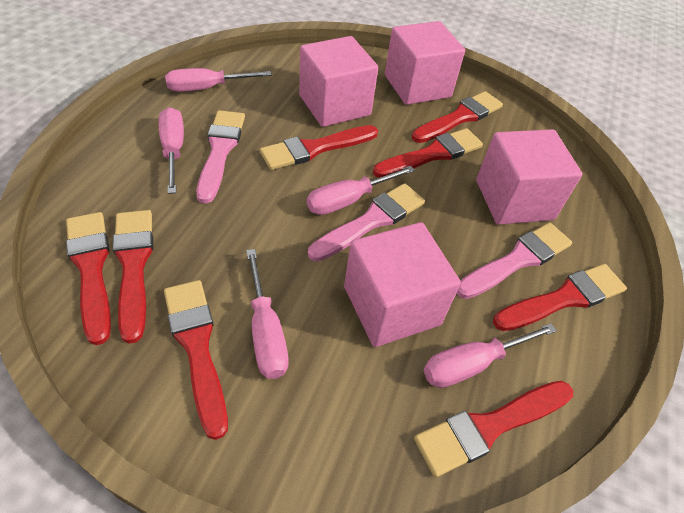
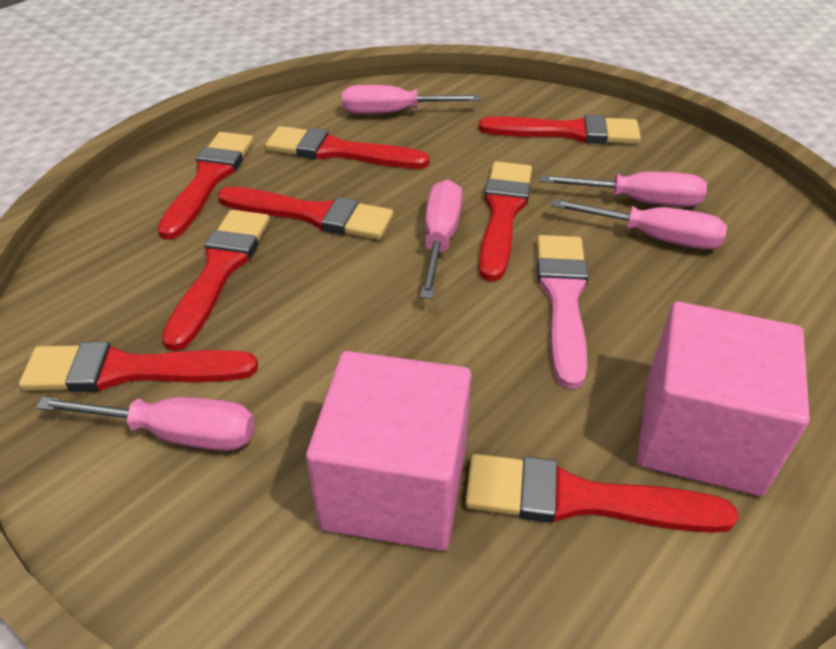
pink brush: [196,110,245,204] [308,183,425,262] [457,222,572,299] = 3 -> [537,235,589,389] = 1
pink cube: [299,36,378,127] [344,222,461,347] [385,21,465,105] [476,129,582,225] = 4 -> [306,351,471,551] [637,302,810,496] = 2

